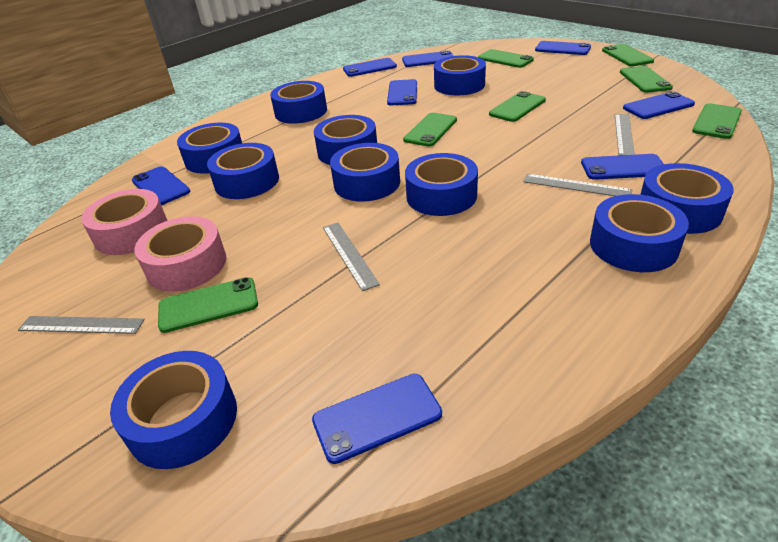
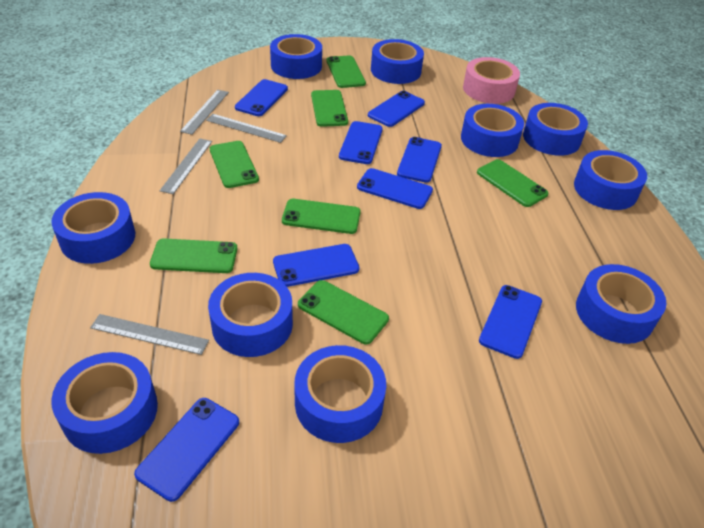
pink tape: [81,189,168,255] [134,216,226,292] = 2 -> [463,57,520,104] = 1

